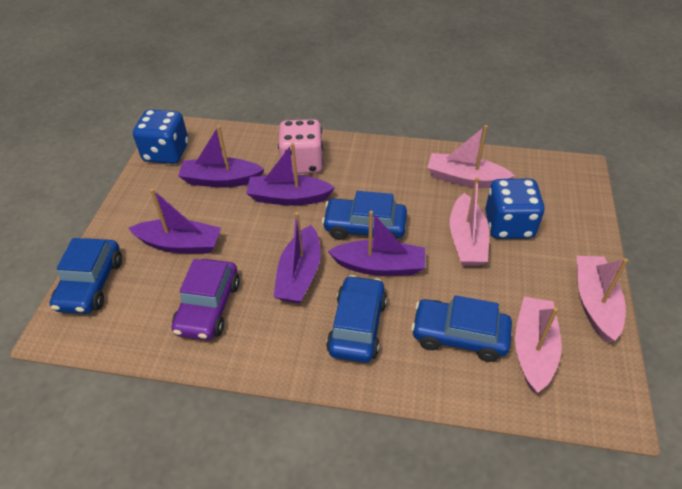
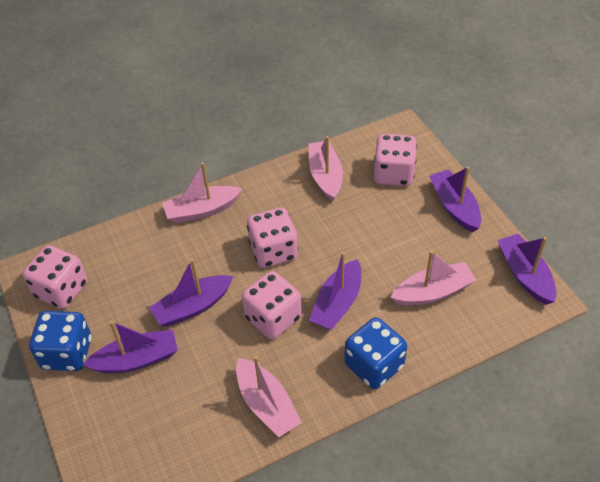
blue car: [50,238,122,314] [322,191,407,240] [326,275,387,363] [411,295,512,362] = 4 -> none = 0
pink dice: [278,119,324,174] = 1 -> [23,245,87,309] [242,271,302,339] [247,208,298,268] [374,134,417,186] = 4
purple car: [171,259,240,340] = 1 -> none = 0

